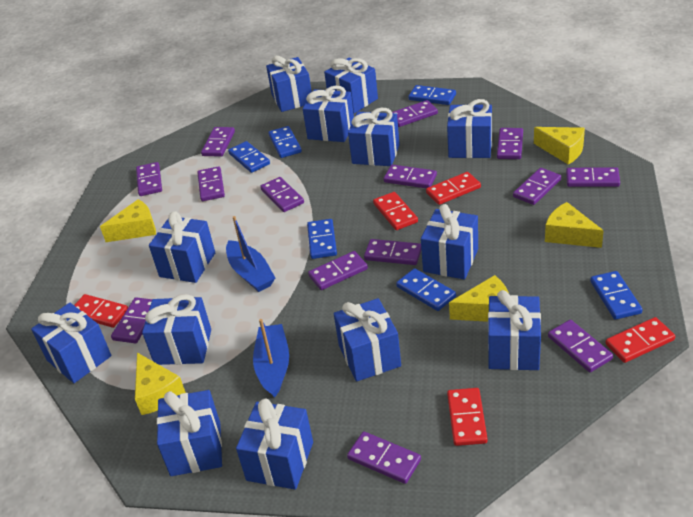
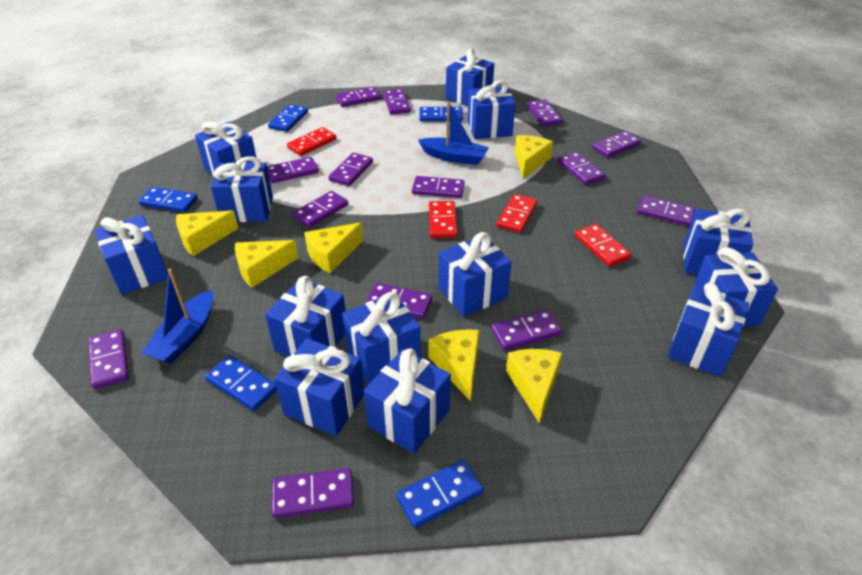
blue domino: [228,141,270,173] [268,126,302,158] [307,219,337,259] [396,268,456,311] [408,85,456,105] [590,271,642,320] = 6 -> [139,187,198,213] [205,355,277,411] [268,104,308,132] [396,460,484,528] [419,107,463,121] = 5
red domino: [74,294,128,328] [373,192,418,230] [426,172,481,205] [447,388,488,446] [606,317,675,363] = 5 -> [287,127,337,156] [429,201,458,238] [496,194,537,233] [575,224,631,267] = 4
yellow cheese: [100,199,156,242] [135,353,186,415] [449,275,509,322] [534,127,585,165] [545,202,604,248] = 5 -> [176,210,239,256] [235,240,298,288] [304,223,363,273] [428,329,479,401] [506,349,562,424] [515,135,553,179] = 6

